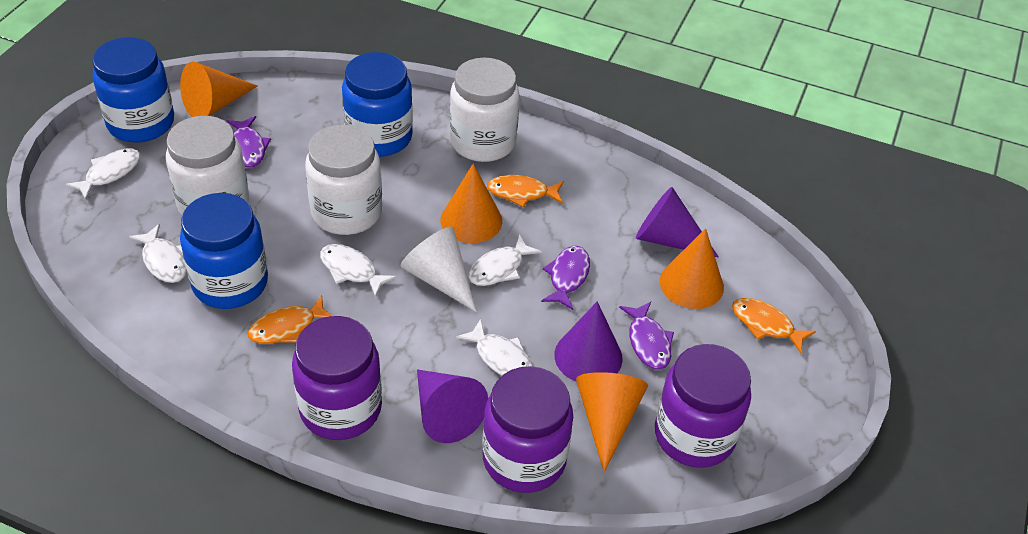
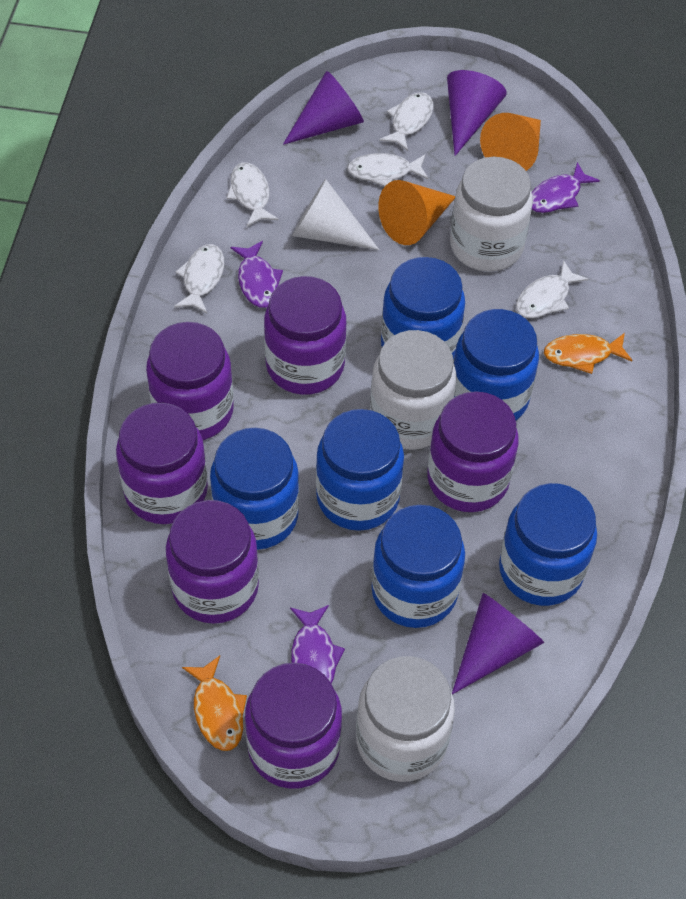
blue jar: [92,37,174,143] [180,193,268,309] [342,52,413,157] = 3 -> [210,428,299,550] [316,409,404,531] [372,505,465,628] [381,257,465,359] [454,309,539,420] [499,483,597,606] = 6
orange cone: [180,62,257,117] [441,164,502,243] [576,372,648,472] [660,228,724,309] = 4 -> [378,180,455,245] [480,113,541,171] = 2
orange fish: [248,295,333,344] [487,175,564,207] [732,298,816,353] = 3 -> [182,656,247,751] [544,333,632,374] = 2
purple jar: [292,316,382,440] [482,366,573,493] [655,344,751,468] = 3 -> [116,403,208,524] [146,322,234,440] [166,500,259,624] [245,663,342,789] [264,276,346,395] [427,391,519,512] = 6

